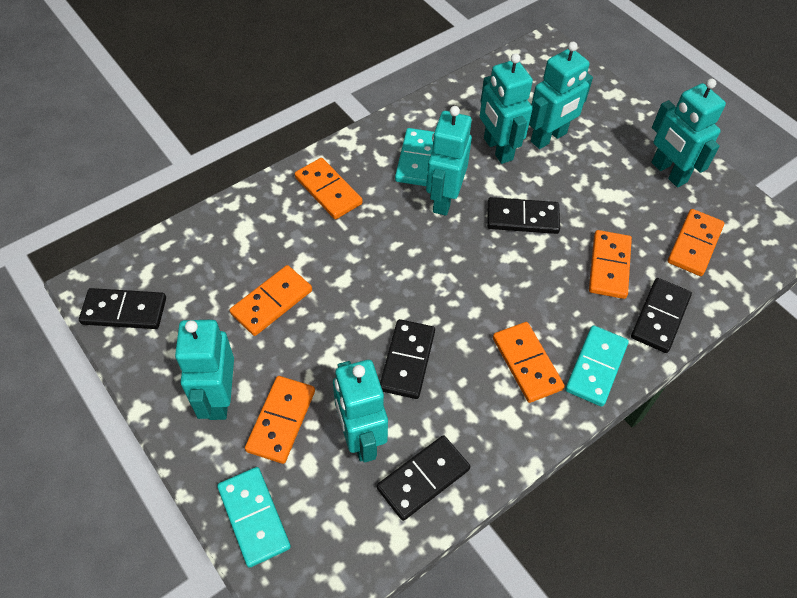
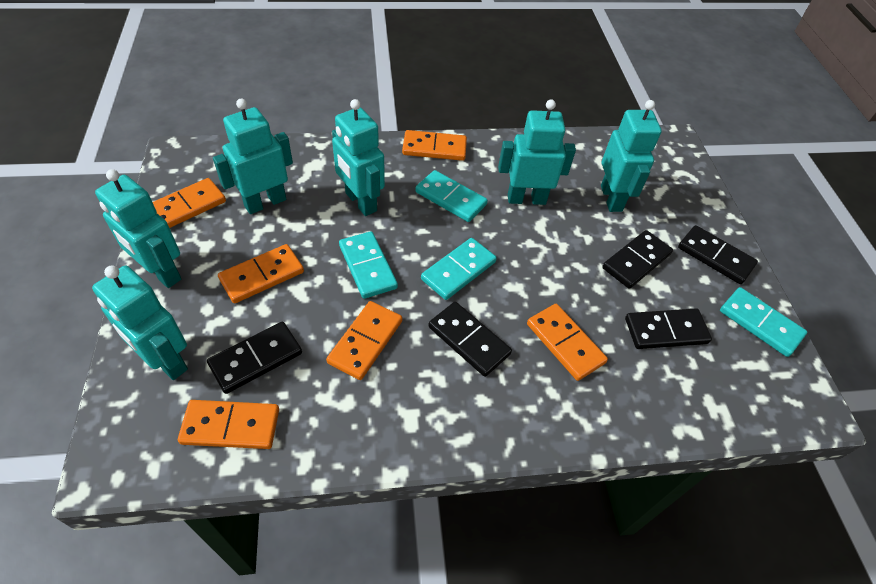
turquoise domino: [217,467,291,568] [395,128,434,186] [565,325,629,407] = 3 -> [339,231,398,299] [415,170,488,222] [421,238,497,300] [720,287,807,357] = 4

